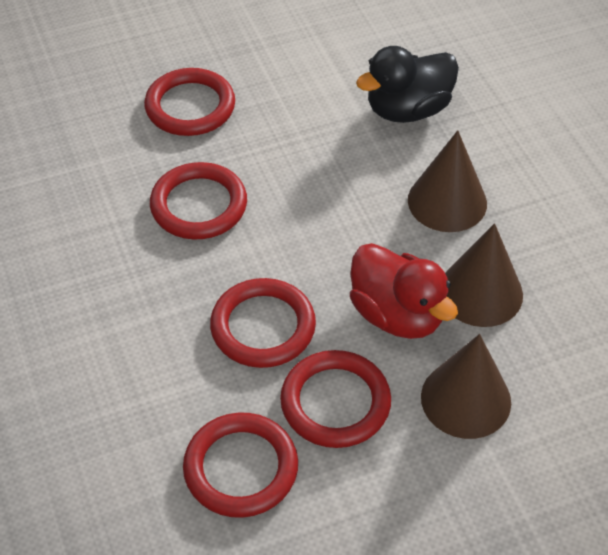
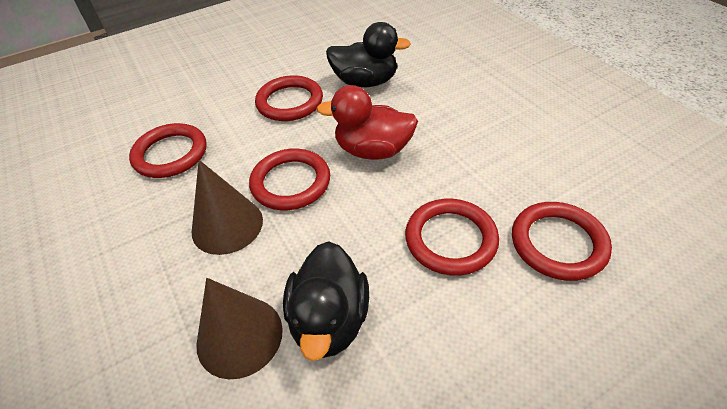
black duck: [356,46,459,123] = 1 -> [283,241,369,361] [326,22,411,88] = 2
brown cone: [408,130,487,232] [421,334,511,439] [445,223,523,327] = 3 -> [192,160,263,255] [196,278,283,379] = 2

